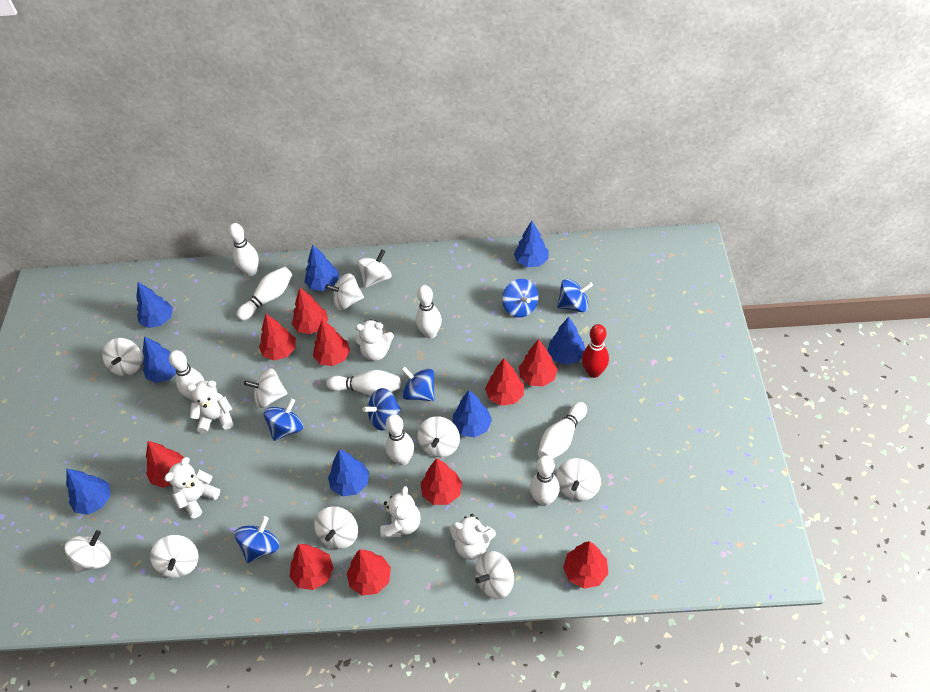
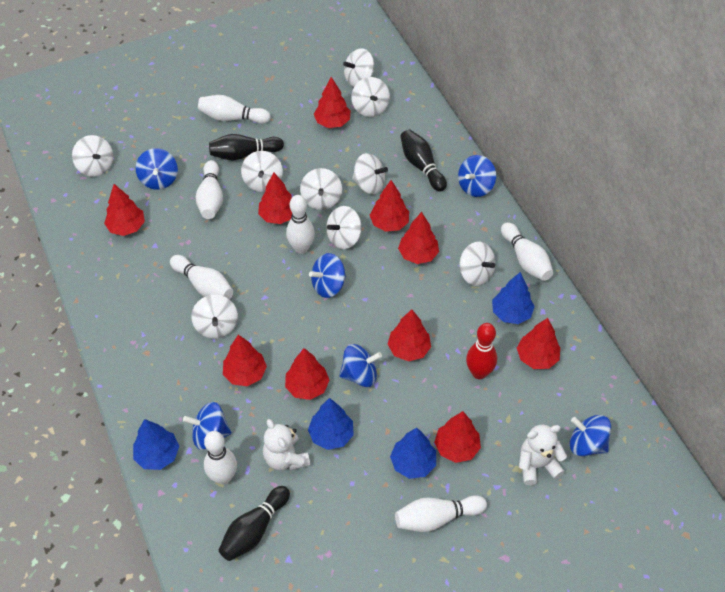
black bowling pin: none = 0 -> [209,134,284,161] [219,486,290,561] [400,129,447,191] = 3
blue tree: [66,469,111,515] [136,282,173,328] [143,336,176,383] [304,244,339,291] [328,449,369,496] [453,390,492,438] [514,221,549,267] [548,317,585,365] = 8 -> [133,419,179,470] [308,398,354,450] [390,427,436,479] [492,272,535,324] = 4
white bowling pin: [169,350,204,402] [229,223,259,276] [237,267,292,320] [327,370,401,396] [385,414,414,466] [416,285,442,339] [530,456,560,506] [538,402,587,459] = 8 -> [170,255,233,300] [195,160,223,219] [198,95,271,124] [204,431,237,485] [286,195,315,254] [395,495,487,532] [501,222,554,281] = 7
white spinning top: [65,530,111,573] [102,338,142,376] [150,535,199,578] [244,368,288,408] [314,506,358,549] [325,273,364,310] [357,249,392,288] [417,416,460,457] [475,551,514,599] [556,458,601,501] = 10 -> [72,135,113,177] [191,295,238,339] [241,151,283,192] [300,168,342,210] [326,206,362,249] [343,48,374,87] [351,77,390,117] [352,153,388,194] [460,242,495,286] = 9
white teddy bear: [164,457,220,519] [187,380,233,434] [354,319,394,361] [380,486,421,538] [449,514,496,560] = 5 -> [263,419,310,470] [519,425,567,485] = 2

